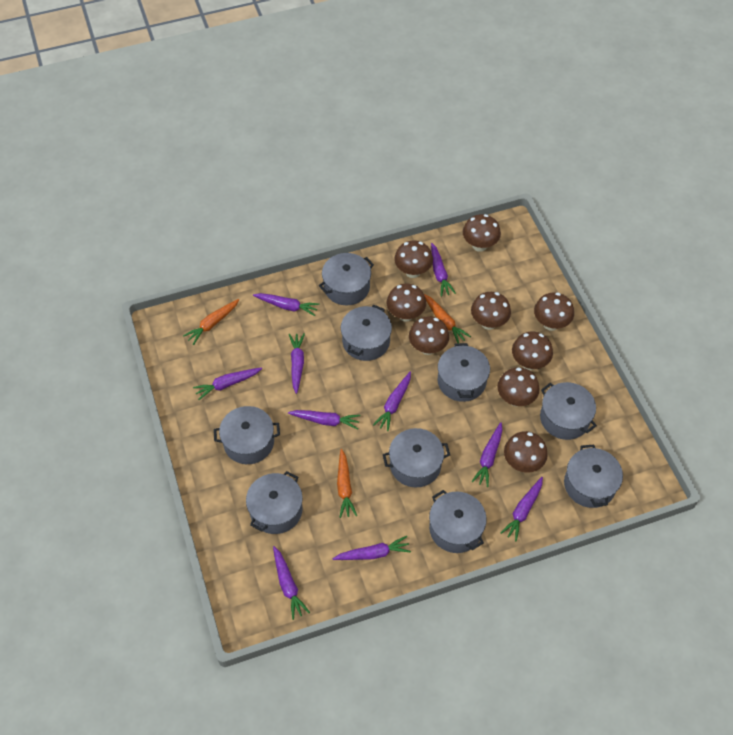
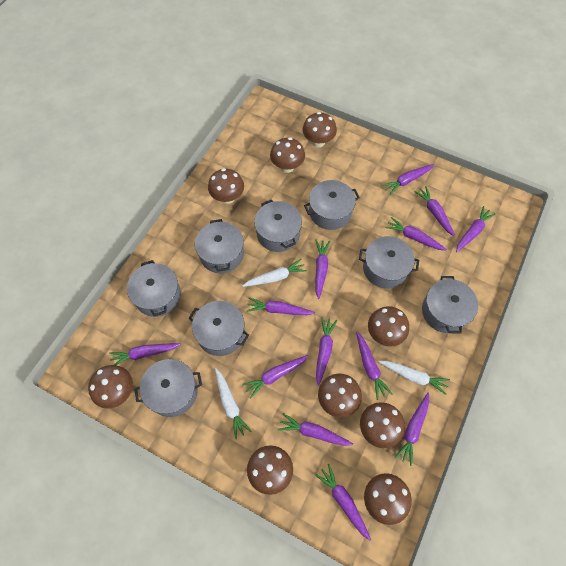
grey pot: [214,406,280,464] [246,471,303,534] [319,253,374,305] [341,305,392,361] [383,428,450,487] [429,490,487,553] [438,343,490,402] [540,382,597,440] [564,445,623,508] = 9 -> [127,260,181,317] [134,359,202,417] [189,301,249,356] [195,219,244,273] [254,200,302,252] [304,180,360,230] [359,236,419,289] [422,276,478,333] = 8
orange carrot: [183,299,239,345] [337,449,357,518] [424,294,471,343] = 3 -> none = 0
purple carrot: [193,367,262,400] [253,293,319,316] [273,546,310,620] [288,410,360,430] [289,333,305,394] [332,536,411,560] [373,372,411,431] [431,243,456,296] [471,422,502,487] [500,477,543,541] = 10 -> [109,343,181,365] [242,355,308,399] [246,297,315,315] [278,413,353,446] [315,240,330,299] [315,464,371,541] [316,317,337,386] [356,331,392,400] [382,164,434,195] [385,217,447,250] [395,393,429,466] [414,186,455,236] [456,206,496,252] = 13
white carrot: none = 0 -> [215,368,251,439] [242,259,307,287] [378,361,450,395] = 3

